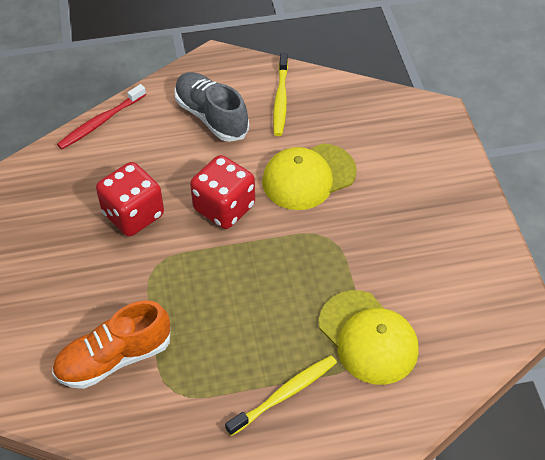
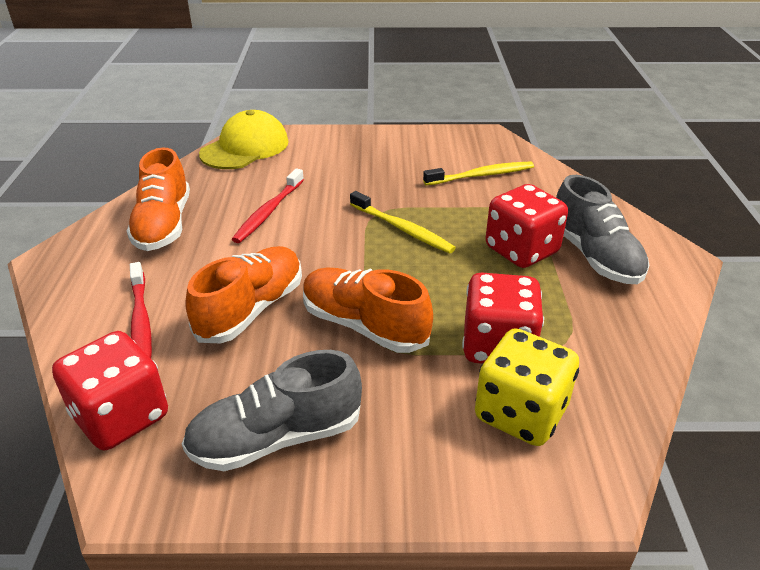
grey shoe: [174,72,249,142] = 1 -> [182,350,362,471] [556,175,650,284] = 2
orange shoe: [52,300,171,389] = 1 -> [127,148,190,251] [185,246,302,343] [303,268,433,353] = 3
red dice: [96,162,164,236] [190,155,255,229] = 2 -> [52,331,168,450] [462,273,544,364] [485,184,568,268] = 3
red toothbrush: [57,84,146,149] = 1 -> [130,262,152,358] [232,168,304,243] = 2
yellow cap: [262,144,357,210] [319,290,419,385] = 2 -> [199,110,289,169] = 1
yellow dice: none = 0 -> [475,328,579,446] = 1

